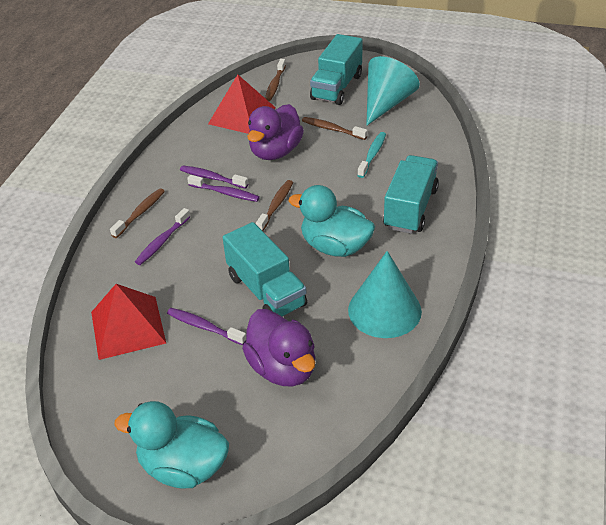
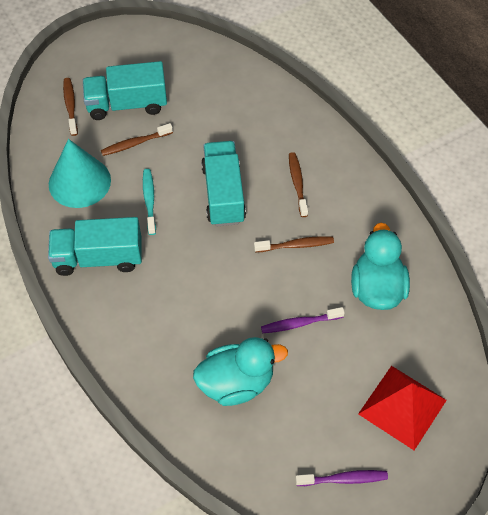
purple duck: [242,309,315,386] [247,104,304,160] = 2 -> none = 0
purple toothbrush: [135,208,191,265] [167,308,246,345] [180,166,248,189] [187,175,260,202] = 4 -> [261,307,345,333] [296,470,388,486] = 2
red pyramid: [91,284,166,360] [208,74,276,134] = 2 -> [358,366,447,450] = 1
turquoise cone: [348,251,422,338] [366,56,420,126] = 2 -> [49,139,111,208] = 1

